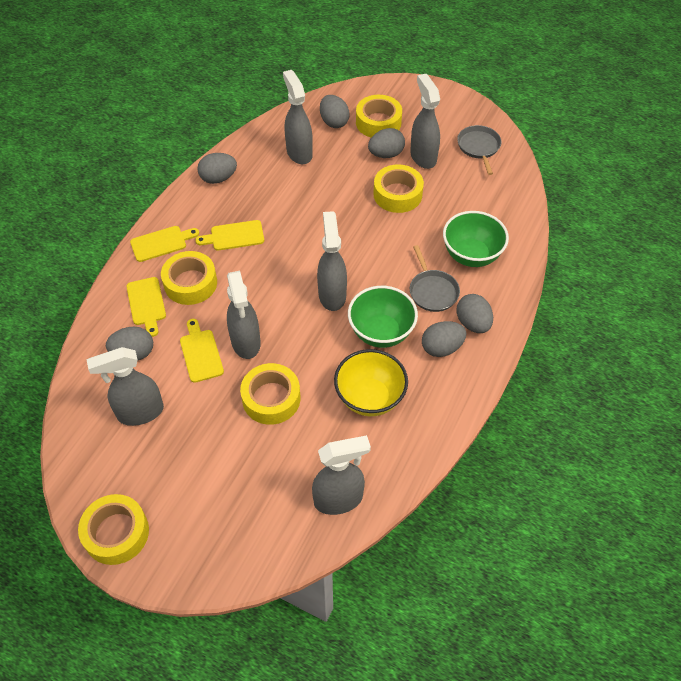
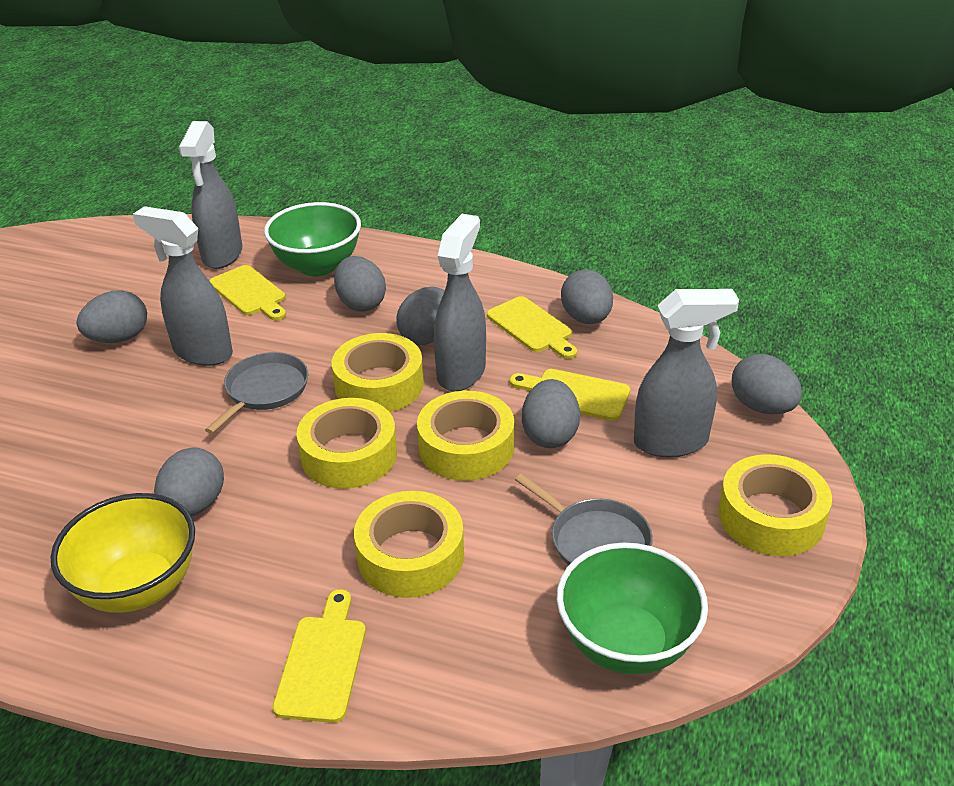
grey egg: [106,327,153,361] [197,153,237,184] [320,95,350,128] [368,128,405,158] [422,321,467,357] [457,294,493,333] = 6 -> [76,291,147,343] [154,447,224,517] [334,256,386,312] [396,287,445,345] [522,379,580,448] [561,270,613,324] [732,354,802,414] = 7
grey spray bottle: [87,347,164,426] [227,271,261,359] [283,70,313,164] [312,435,371,515] [317,211,347,311] [410,74,440,169] = 6 -> [133,206,233,366] [179,121,242,269] [434,214,486,392] [634,289,739,457] = 4

